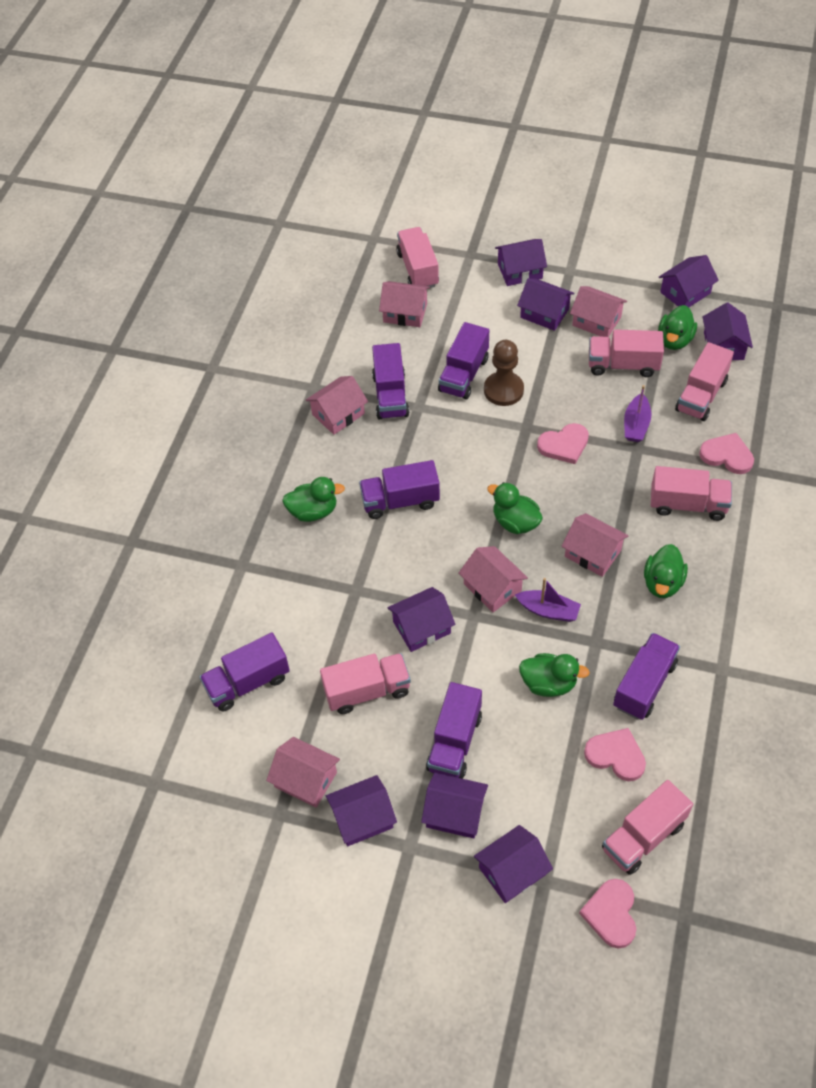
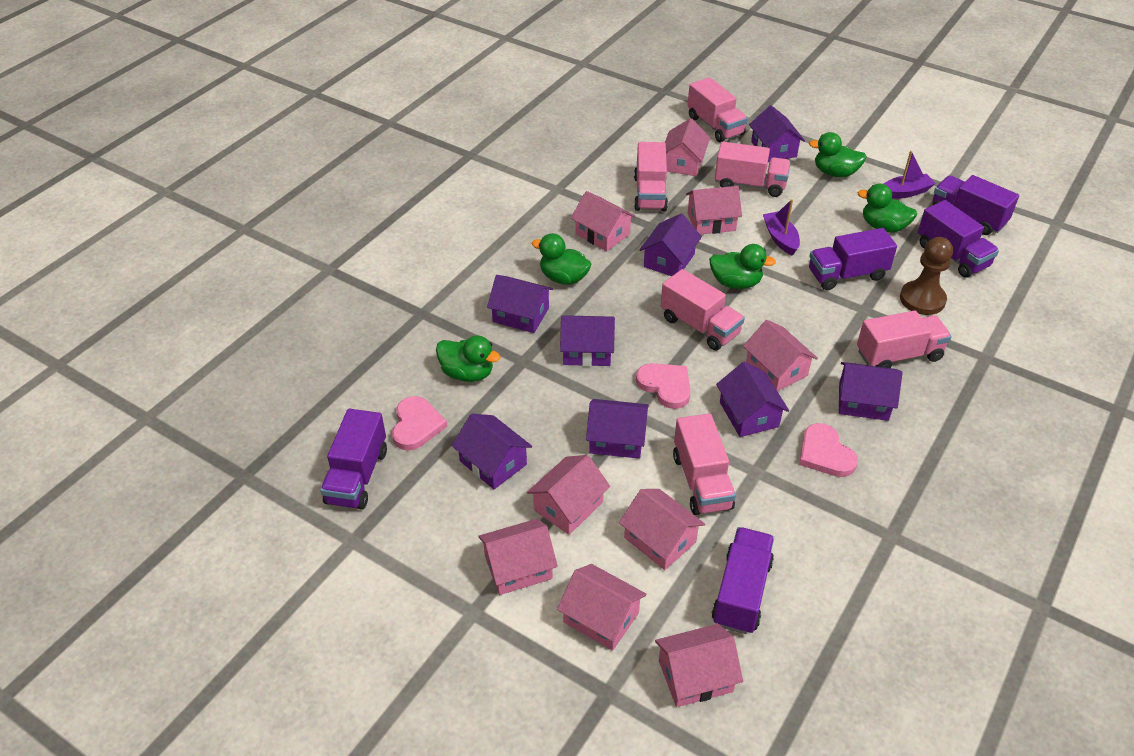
pink heart: [537,423,589,464] [579,879,636,948] [584,728,646,781] [699,433,754,474] = 4 -> [392,396,448,450] [636,363,691,409] [799,423,858,477] = 3
pink house: [266,737,340,808] [306,376,368,435] [379,281,430,327] [459,546,528,612] [561,513,628,577] [570,286,627,337] = 6 -> [478,519,558,595] [527,455,610,535] [557,564,647,651] [571,191,636,251] [619,489,705,570] [655,624,743,707] [665,118,710,176] [686,186,742,235] [743,320,818,391] = 9
purple truck: [199,632,290,711] [359,460,440,519] [372,343,409,419] [426,682,482,779] [438,322,489,400] [613,633,680,720] = 6 -> [320,409,387,509] [712,527,774,634] [809,228,897,290] [918,200,999,278] [932,175,1019,235] = 5

